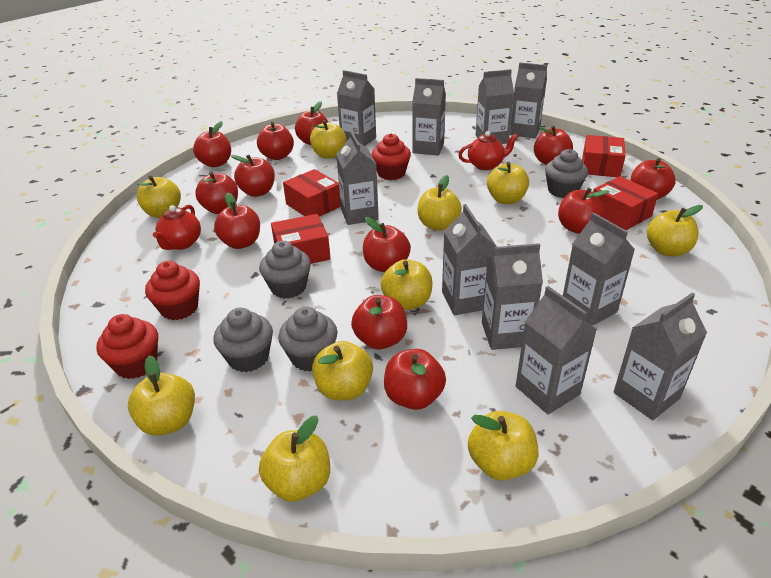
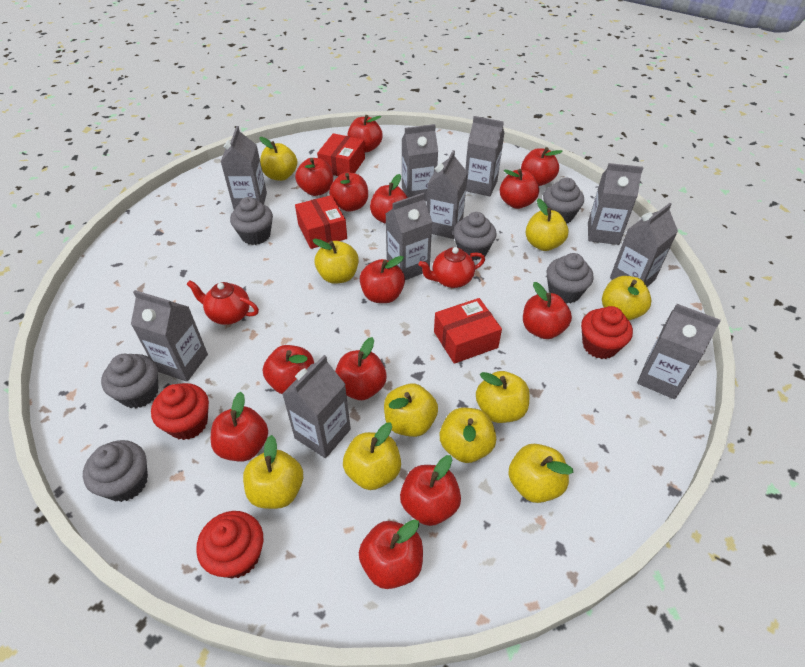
grey cupcake: [213,307,273,372] [259,241,311,299] [278,307,337,371] [545,149,588,198] = 4 -> [83,440,148,502] [101,354,159,408] [230,197,273,245] [453,212,497,260] [543,178,584,223] [546,253,594,304] = 6
red apple: [193,121,231,167] [195,172,238,214] [214,192,260,249] [231,155,275,197] [257,122,294,160] [295,101,329,145] [351,295,407,349] [363,217,411,272] [384,349,446,410] [534,125,573,165] [558,188,610,234] [630,158,676,200] = 12 -> [210,392,268,461] [263,345,314,394] [295,158,333,196] [329,172,368,212] [335,337,387,400] [347,115,383,152] [359,520,423,589] [360,256,405,303] [370,174,408,224] [400,455,461,526] [500,169,539,209] [521,147,563,186] [523,282,572,339] = 13
red box: [271,214,331,264] [283,169,341,217] [582,135,625,177] [593,176,658,230] = 4 -> [295,195,347,249] [317,133,365,176] [434,298,502,364] = 3

